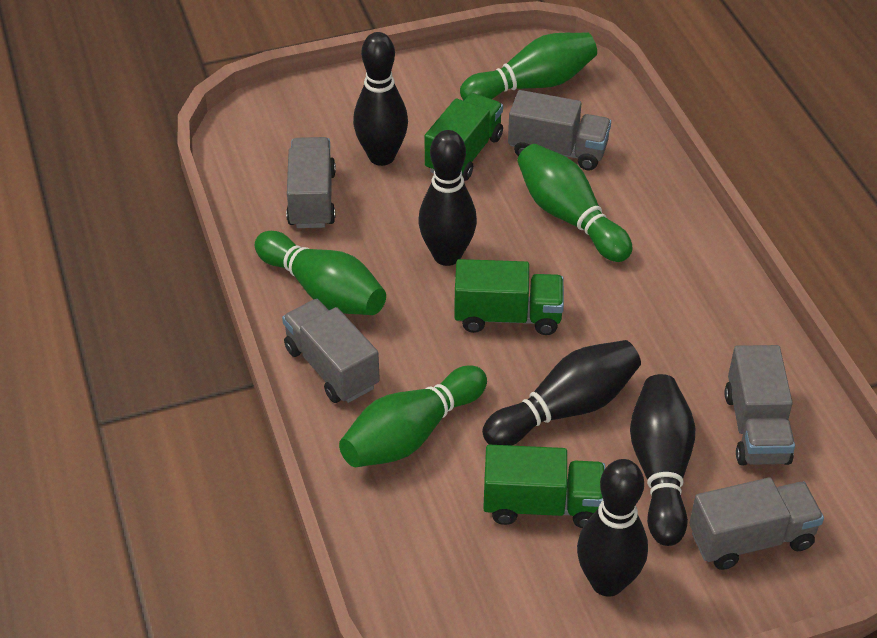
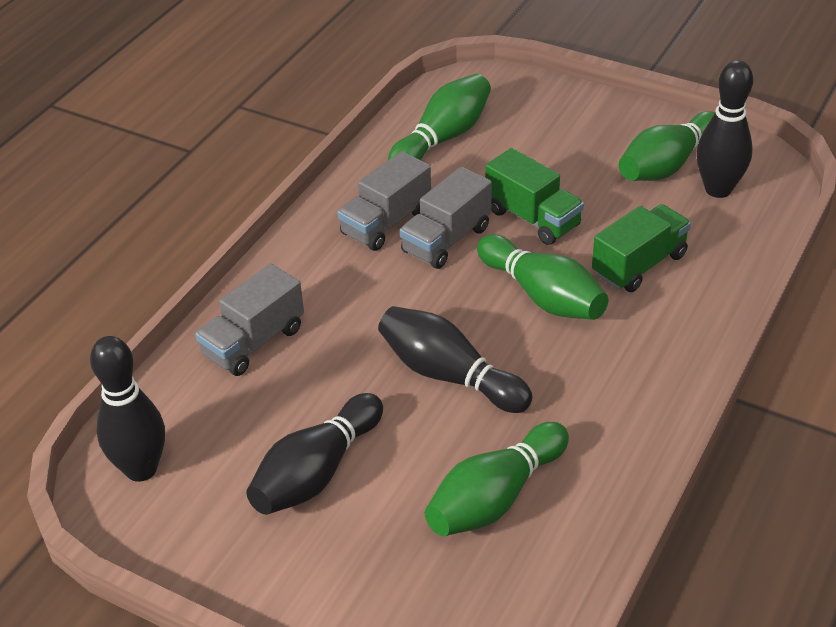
black bowling pin: [353,32,408,166] [418,130,477,266] [482,340,641,446] [577,459,648,597] [630,374,695,546] = 5 -> [90,336,165,482] [246,393,383,515] [378,306,533,413] [697,60,753,198] = 4
green truck: [425,93,503,181] [454,259,564,335] [483,445,605,528] = 3 -> [485,148,584,245] [592,204,691,292] = 2
grey truck: [282,299,380,403] [286,137,336,228] [508,90,611,170] [689,477,824,570] [725,345,795,465] = 5 -> [195,264,304,376] [337,151,431,251] [400,167,492,269] = 3

